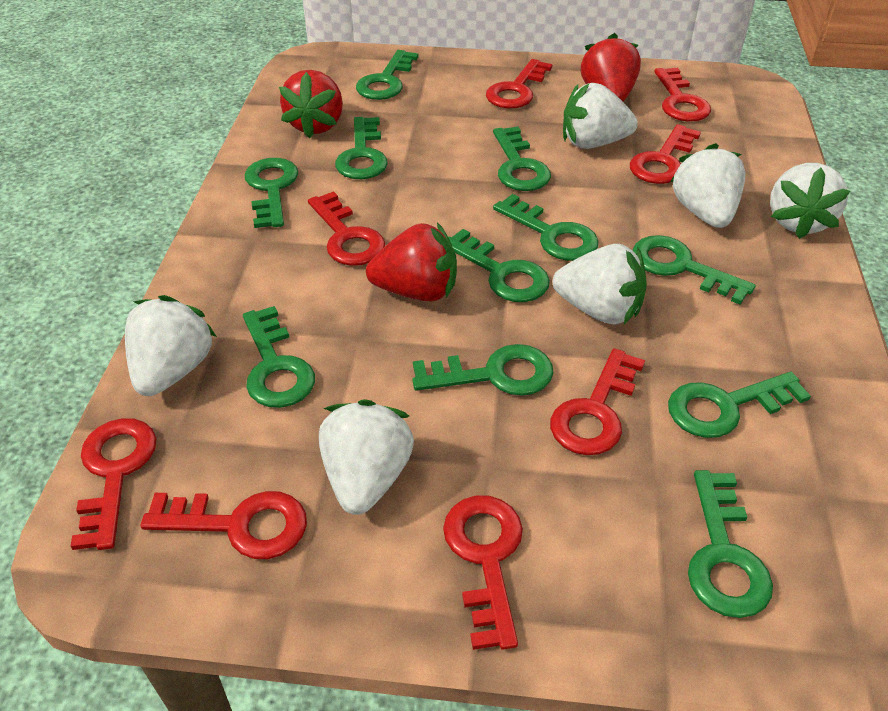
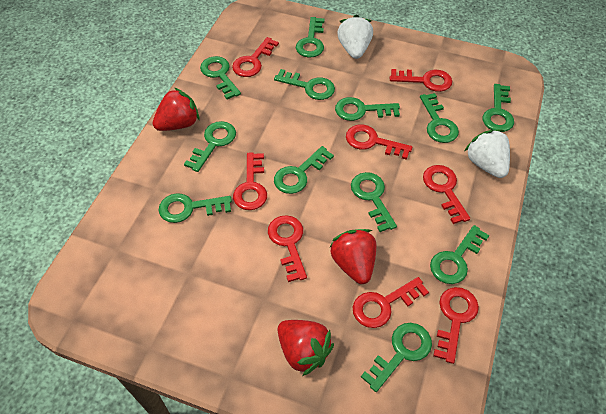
green key: [243,306,315,408] [245,158,298,228] [335,117,388,179] [356,50,418,100] [412,344,553,396] [448,229,550,302] [493,127,551,191] [493,194,598,261] [632,235,756,305] [668,372,811,438] [688,470,773,618] = 11 -> [159,193,232,223] [184,121,236,172] [200,56,241,100] [274,69,335,100] [274,146,334,194] [296,17,325,58] [335,97,400,121] [351,172,397,232] [361,323,432,392] [420,93,459,143] [430,225,489,284] [483,84,514,132] = 12
white strawberry: [125,295,217,396] [319,399,414,515] [553,244,647,325] [563,83,638,149] [670,143,745,228] [770,163,850,239] = 6 -> [337,15,373,59] [465,130,510,178] = 2

